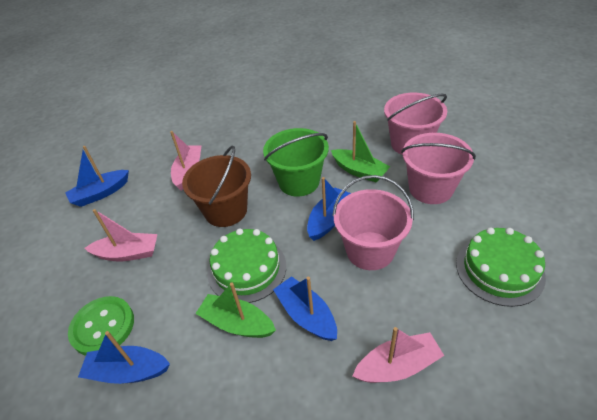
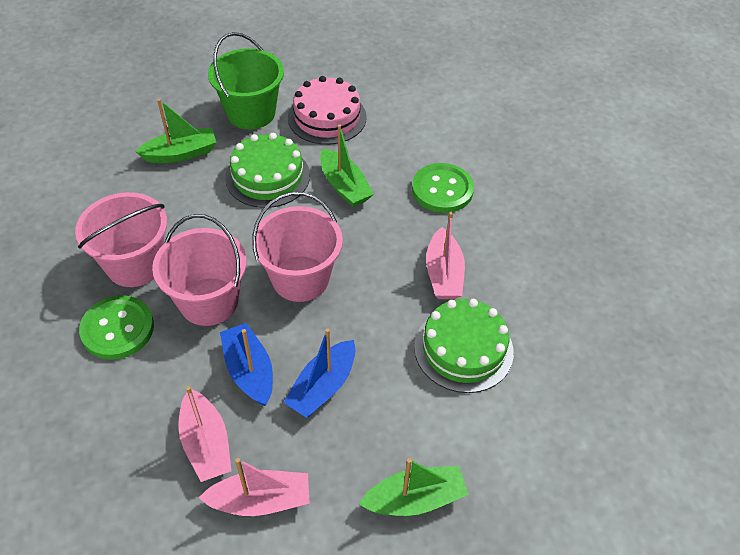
blue boat: [65,146,129,207] [78,331,170,384] [273,276,337,341] [307,177,351,241] = 4 -> [220,323,273,406] [283,328,355,418] = 2
brown bucket: [182,145,251,227] = 1 -> none = 0
green boat: [195,283,276,338] [331,121,390,182] = 2 -> [135,99,216,163] [320,124,374,207] [359,458,469,516] = 3
green button: [68,296,134,356] = 1 -> [79,295,154,360] [412,163,474,213] = 2
pink cake: none = 0 -> [288,76,367,145] = 1

